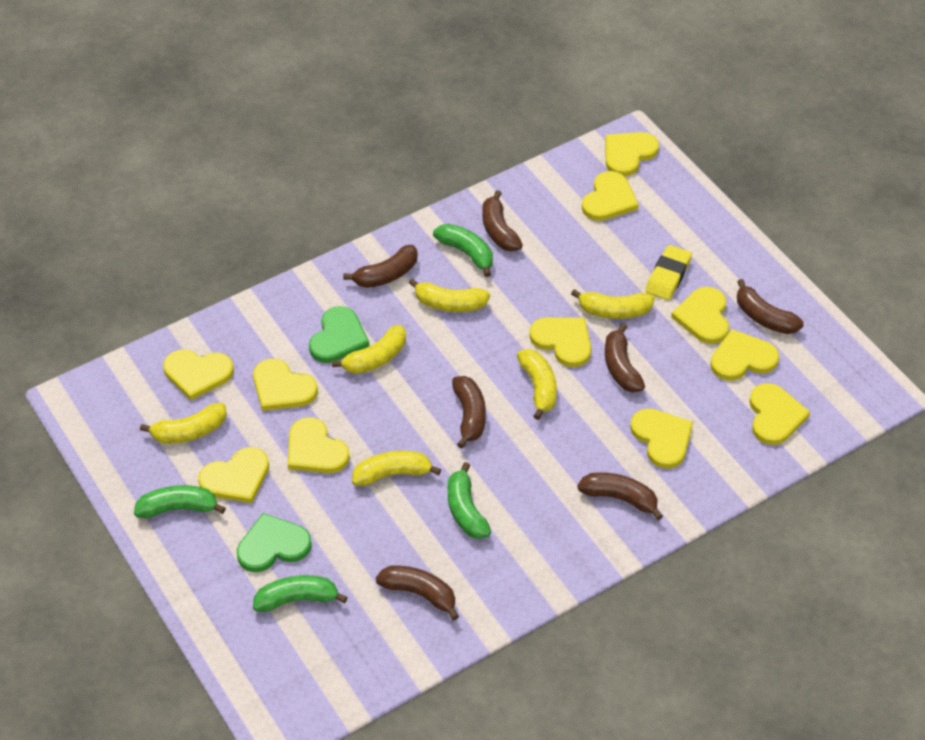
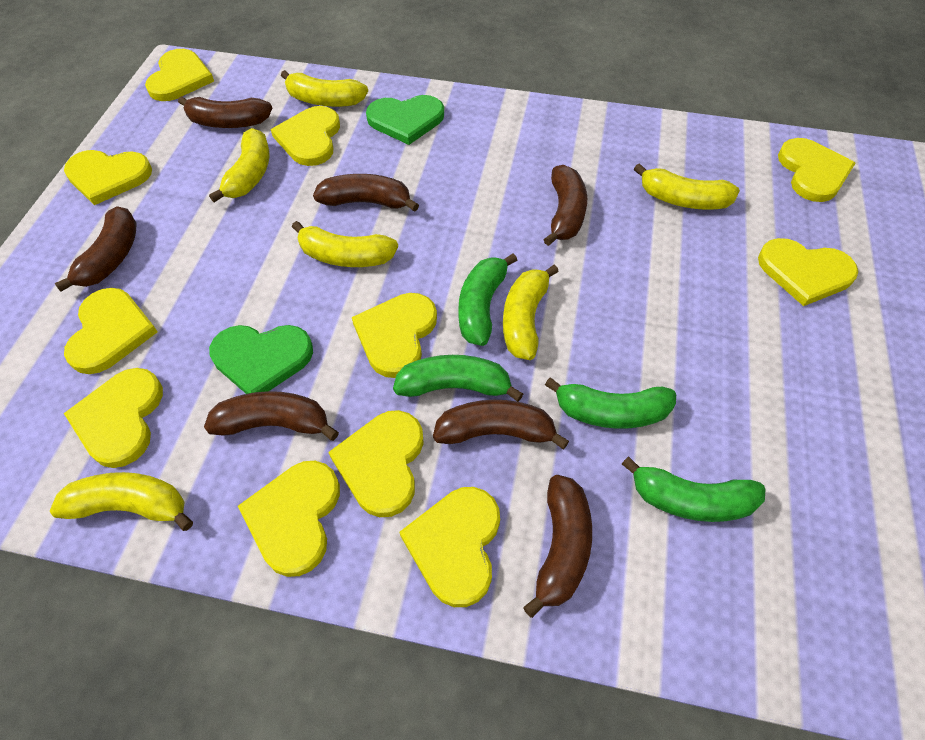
yellow eraser: [646,245,692,300] = 1 -> none = 0

